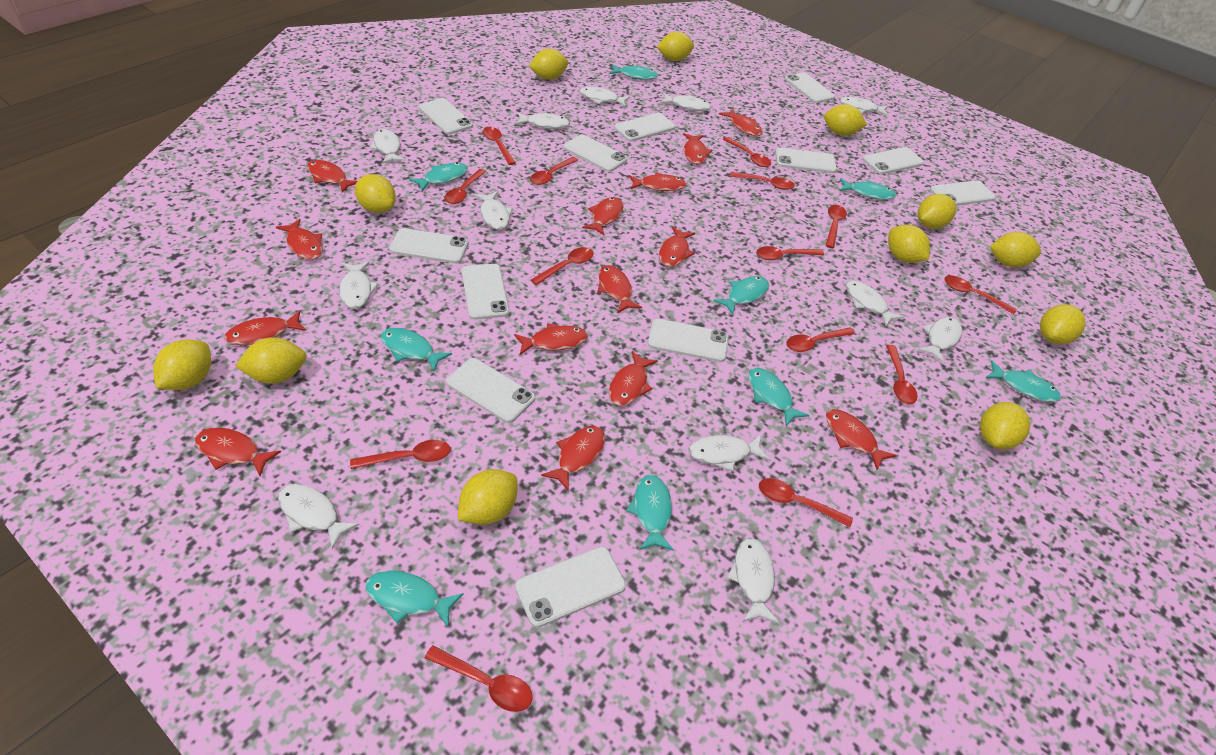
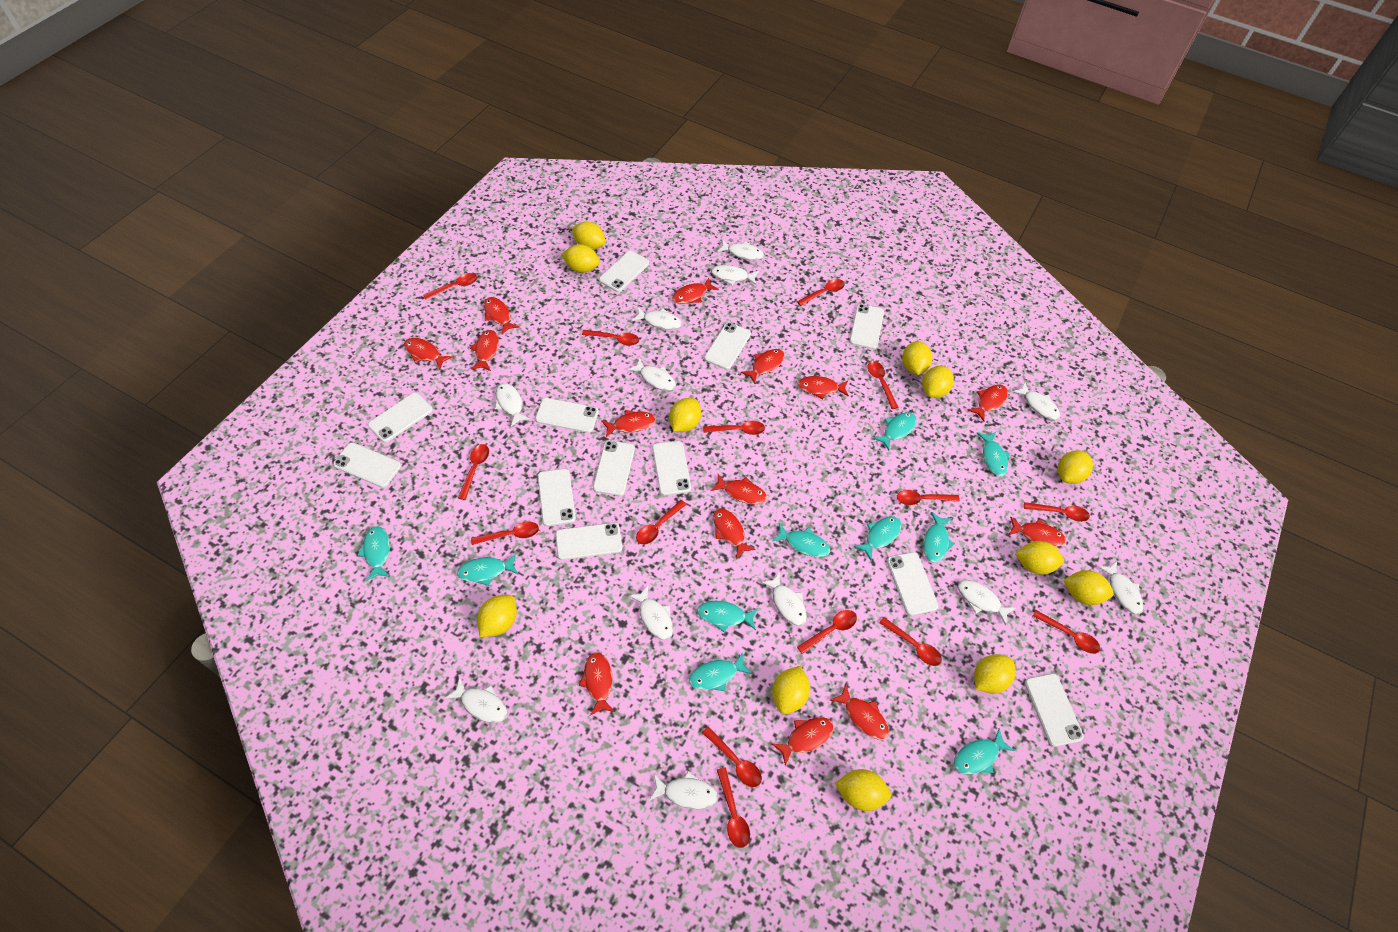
red spoon: [350,440,451,469] [425,645,533,712] [444,169,486,204] [483,127,516,165] [530,157,578,185] [531,247,594,285] [723,137,771,167] [730,172,795,190] [756,246,824,260] [759,478,853,527] [786,327,855,352] [825,205,847,248] [886,345,917,404] [944,276,1017,314] = 14 -> [423,273,477,300] [458,444,489,500] [471,521,539,545] [582,330,639,346] [636,500,687,544] [702,726,762,787] [703,421,765,435] [717,767,750,848] [797,279,845,306] [797,610,857,654] [868,361,898,409] [879,617,942,666] [897,490,960,505] [1024,502,1090,522] [1033,610,1100,654] = 15
turquoise fish: [365,570,464,627] [381,327,452,372] [409,163,468,191] [609,64,659,80] [626,475,674,551] [714,276,769,315] [748,368,809,426] [840,178,896,200] [986,360,1061,402] = 9 -> [357,526,390,581] [457,554,518,586] [689,652,752,692] [697,601,758,633] [772,523,830,557] [854,516,902,560] [873,412,917,450] [923,512,954,563] [953,728,1015,774] [977,431,1010,476] = 10

